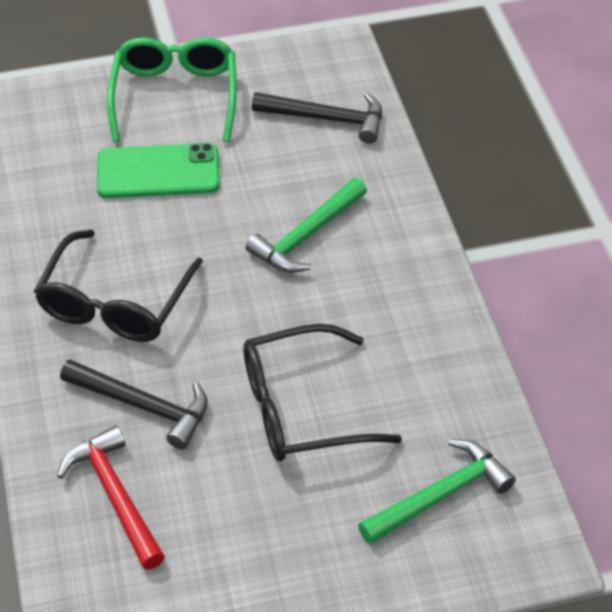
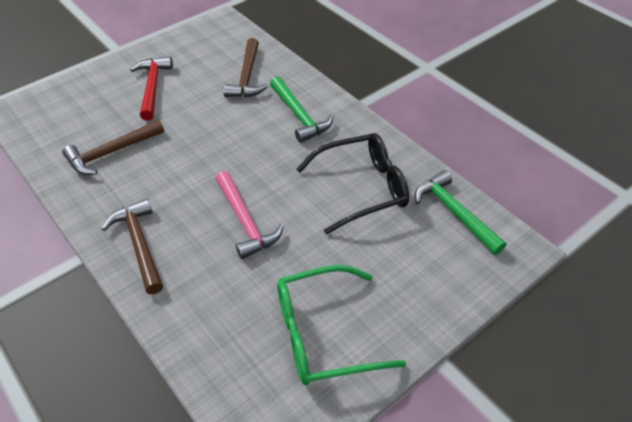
black glasses: [34,229,203,342] [243,324,402,462] = 2 -> [296,133,409,234] = 1
black hammer: [60,360,208,450] [252,92,382,144] = 2 -> none = 0
brown hammer: none = 0 -> [62,120,164,175] [102,199,163,294] [223,38,268,97] = 3
green phone: [97,143,220,198] = 1 -> none = 0
pink hammer: none = 0 -> [216,171,284,259] = 1

